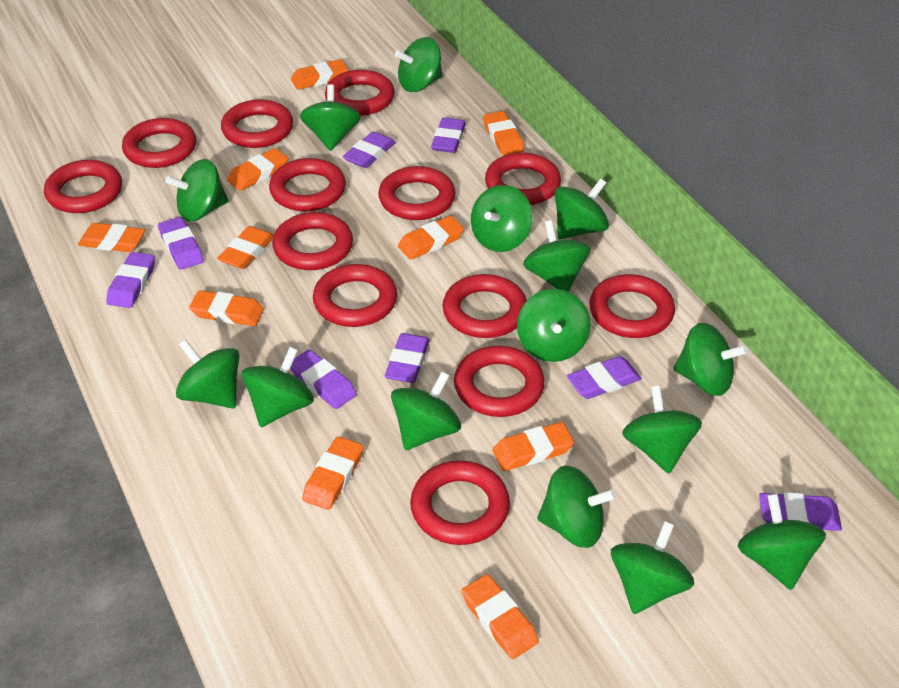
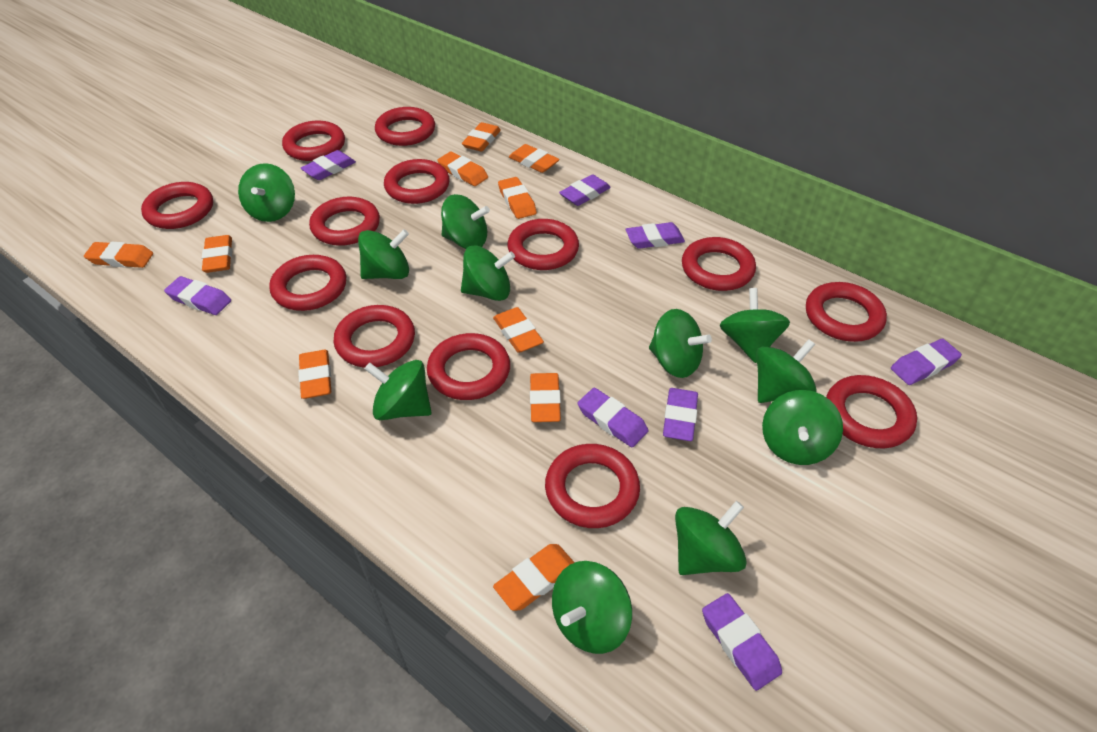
green spinning top: [165,159,228,222] [176,339,239,408] [242,347,314,427] [300,84,361,151] [391,372,461,450] [395,37,443,92] [471,185,533,252] [517,289,590,362] [523,220,591,292] [537,466,617,548] [555,178,609,240] [611,521,694,614] [622,386,702,474] [674,323,748,396] [738,494,826,590] = 15 -> [238,163,295,222] [358,229,409,279] [365,360,431,420] [441,194,490,249] [461,245,515,301] [552,561,632,654] [649,309,712,378] [675,501,746,575] [720,288,790,363] [756,339,817,403] [762,390,843,465] = 11

